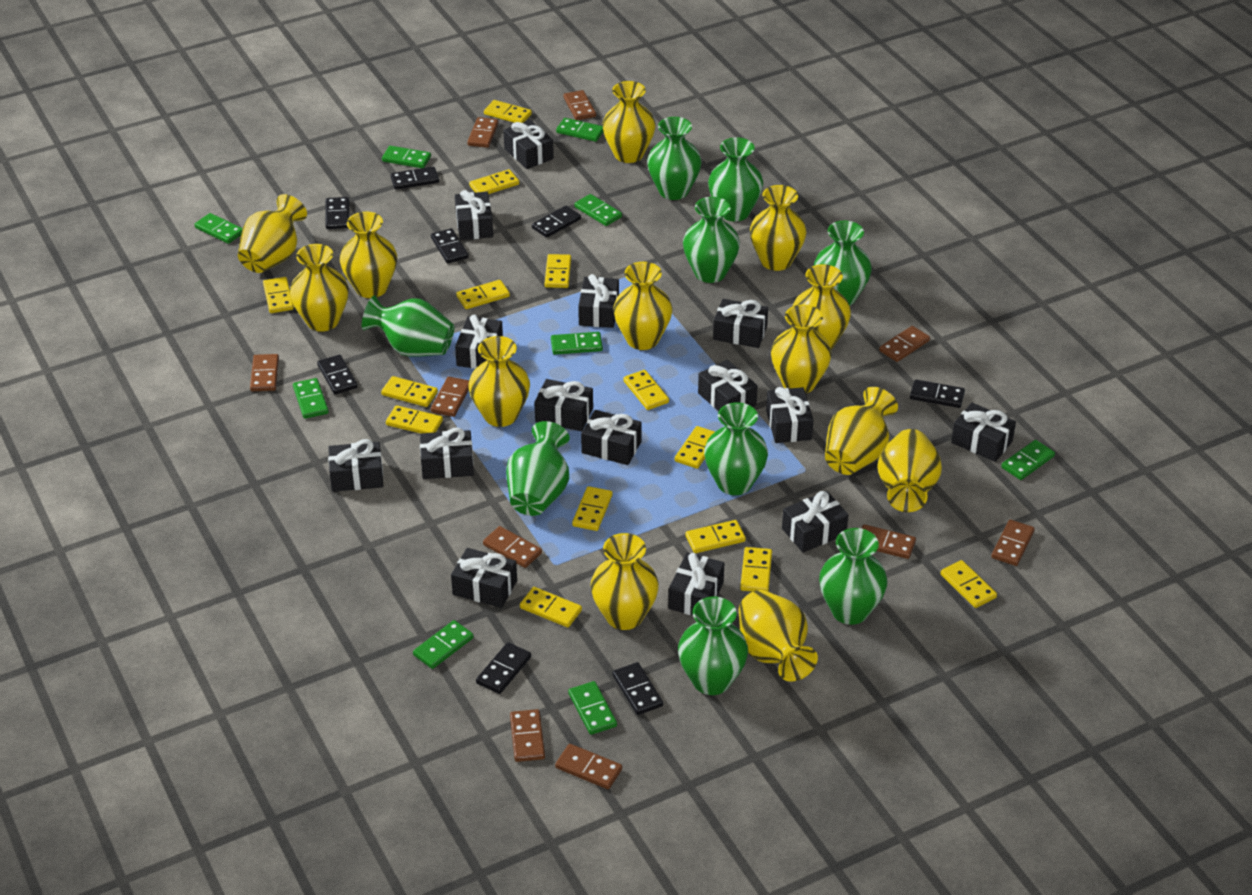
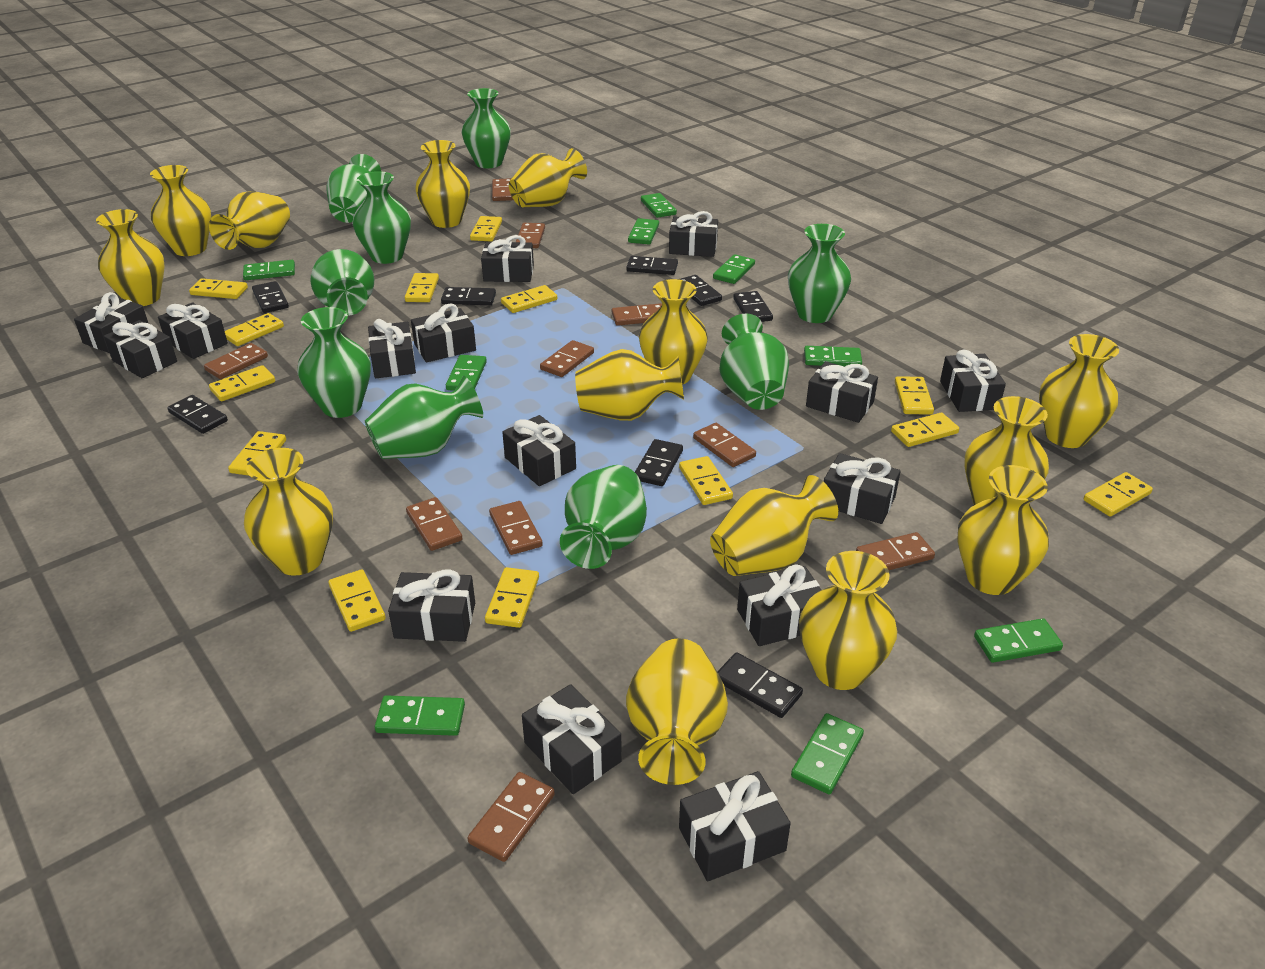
yellow domino: [263,277,294,313] [381,376,438,407] [386,405,443,433] [456,280,510,309] [469,169,519,194] [484,100,532,123] [520,587,582,627] [545,254,571,288] [572,486,612,531] [623,370,669,410] [675,426,715,469] [685,520,746,553] [740,547,772,592] [941,560,997,608] = 14 -> [189,278,248,299] [209,365,275,401] [225,313,284,346] [228,431,286,476] [328,569,386,632] [405,273,439,302] [470,216,502,241] [485,567,539,628] [501,285,557,313] [679,456,733,505] [891,413,959,447] [895,376,934,415] [1084,472,1153,517] = 13
yellow vase: [238,194,307,273] [290,244,349,332] [340,211,397,298] [468,336,530,427] [590,533,659,630] [602,81,655,163] [613,262,673,350] [739,590,818,682] [750,185,807,271] [771,305,832,393] [792,264,851,349] [825,387,898,475] [877,429,942,512] = 13 -> [96,209,165,306] [150,165,211,256] [209,191,290,250] [244,448,333,576] [415,140,470,228] [509,148,587,207] [575,349,684,421] [626,638,728,785] [639,279,708,385] [710,475,838,576] [799,551,897,690] [957,465,1049,595] [964,396,1049,505] [1039,334,1119,448] = 14

